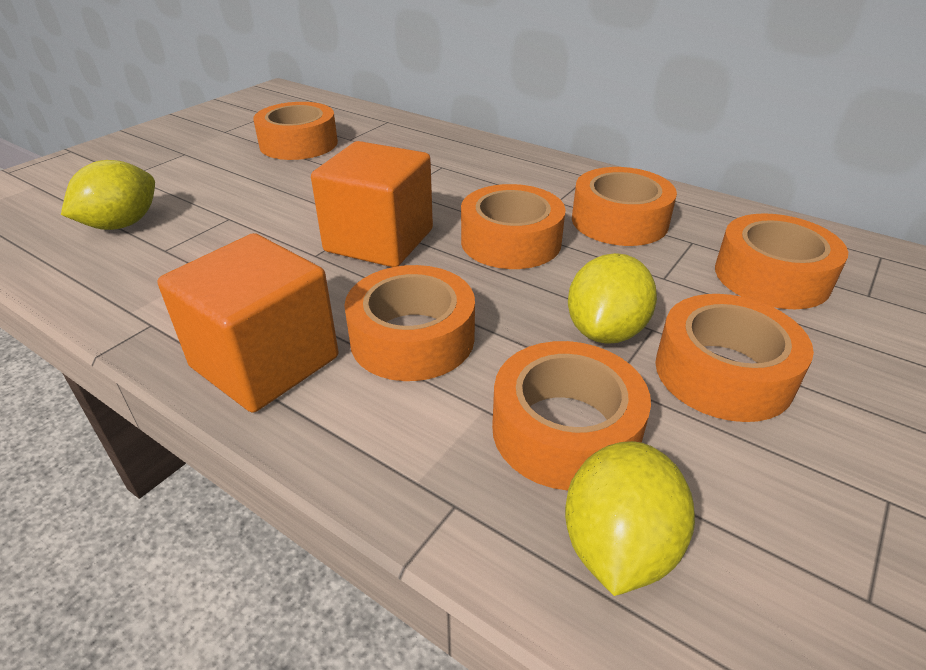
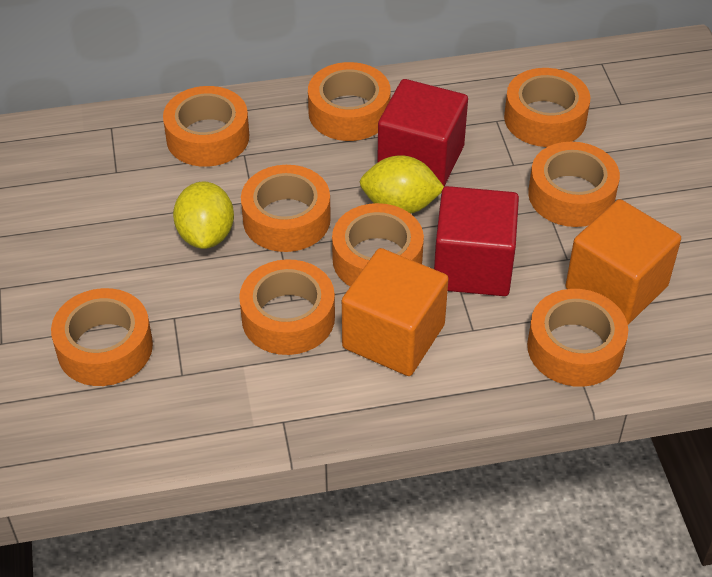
orange tape: [253,102,338,160] [344,265,475,381] [461,184,566,269] [492,341,651,490] [572,167,677,246] [655,294,814,422] [715,213,848,309] = 7 -> [51,288,153,386] [163,86,249,167] [239,259,335,355] [241,165,331,252] [308,62,391,141] [332,203,424,286] [504,68,590,147] [527,289,628,387] [528,142,620,227] = 9
red cube: none = 0 -> [377,79,468,186] [434,186,519,296] = 2
yellow lemon: [61,160,155,230] [565,441,695,596] [568,253,657,344] = 3 -> [173,181,234,249] [360,155,444,214] = 2

